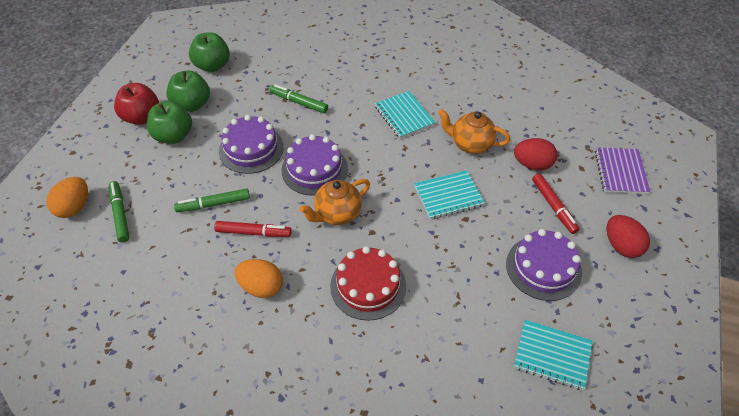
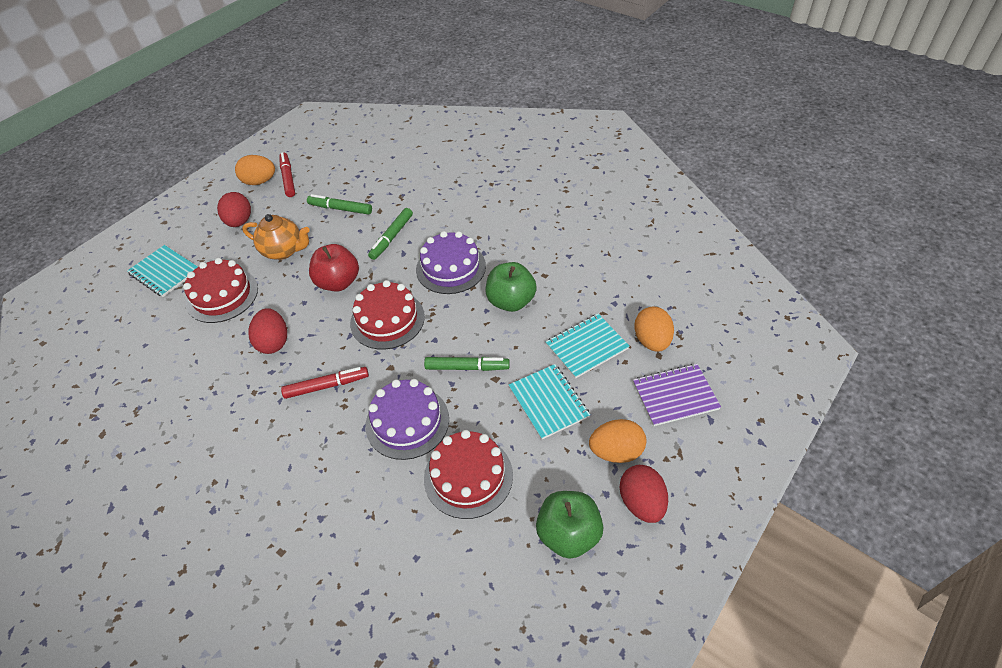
green apple: [147,101,192,144] [166,70,210,112] [189,32,230,72] = 3 -> [486,262,537,312] [536,491,603,559] = 2
orange egg: [46,177,88,218] [235,259,283,298] = 2 -> [235,155,275,185] [589,419,647,463] [634,307,674,352] = 3
orange teapot: [299,179,370,225] [438,109,510,154] = 2 -> [242,214,310,260] = 1
purple cake: [219,115,284,174] [282,134,348,196] [506,229,582,301] = 3 -> [366,379,449,460] [416,231,486,294] = 2
red cake: [330,246,406,321] = 1 -> [183,258,258,323] [350,280,425,350] [424,430,513,519] = 3
red egg: [514,138,557,171] [607,215,650,258] = 2 -> [217,192,251,227] [248,308,287,354] [620,465,668,523] = 3

